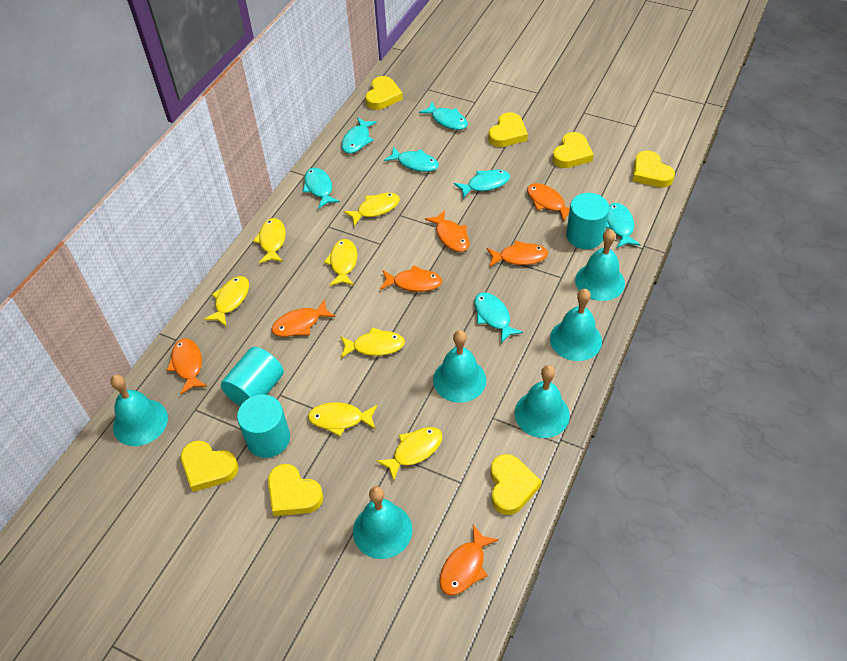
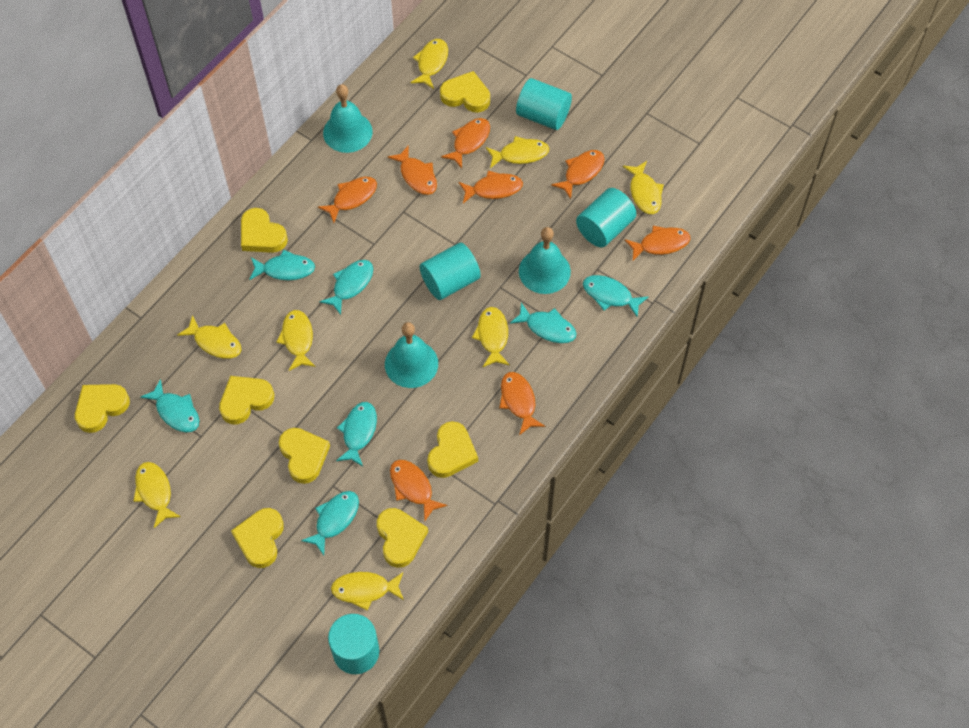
orange fish: [167,339,207,394] [272,299,335,337] [380,265,442,292] [425,210,470,252] [440,525,499,595] [487,241,548,267] [527,183,570,222] = 7 -> [318,177,377,223] [388,145,437,195] [390,460,447,521] [441,118,490,168] [458,171,523,203] [499,372,545,435] [551,150,605,199] [625,226,690,261] = 8
turquoise bell: [110,374,168,446] [353,486,412,559] [433,330,486,403] [515,365,570,438] [550,289,602,361] [575,229,625,301] = 6 -> [323,84,373,153] [385,322,438,388] [519,227,571,294] = 3
turquoise cylinder: [221,347,284,406] [237,395,290,458] [566,193,609,249] = 3 -> [328,614,379,674] [420,243,481,300] [516,78,572,130] [576,188,636,247] = 4
yellow fish: [204,276,249,326] [253,218,286,263] [308,402,377,436] [324,239,357,286] [340,327,405,358] [343,193,400,226] [376,427,442,481] = 7 -> [134,462,181,528] [177,315,241,359] [276,310,316,371] [331,572,404,611] [410,39,448,89] [472,307,510,367] [486,136,549,168] [623,161,664,214] = 8
yellow heart: [181,440,238,492] [268,464,323,516] [365,76,403,110] [488,112,528,147] [490,454,542,515] [552,132,594,168] [633,150,675,188] = 7 -> [75,384,130,433] [219,376,274,424] [231,508,284,568] [241,208,288,253] [279,428,330,484] [377,508,428,568] [427,421,478,478] [440,71,490,113] = 8

